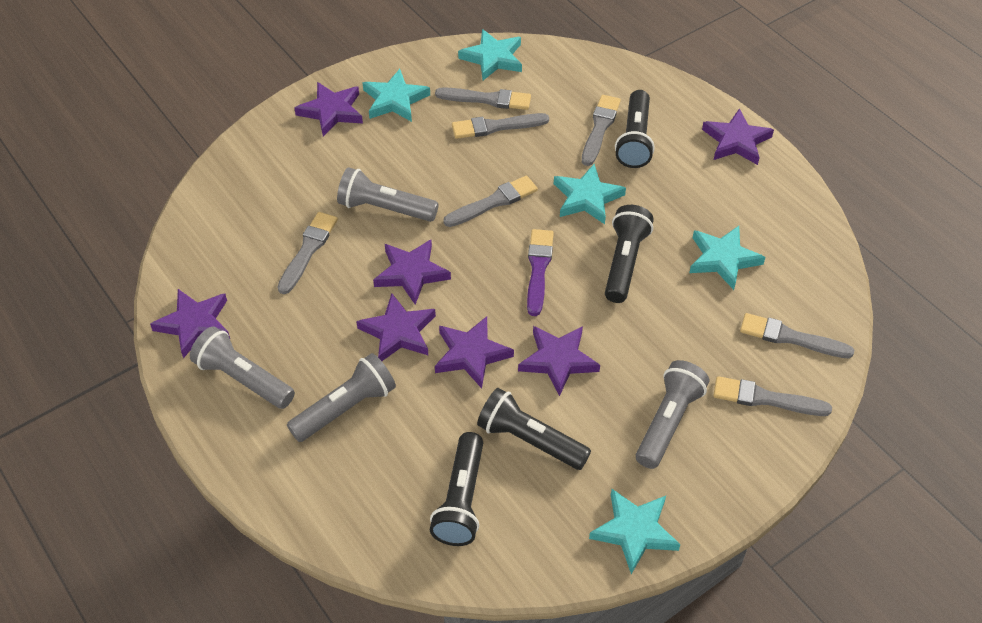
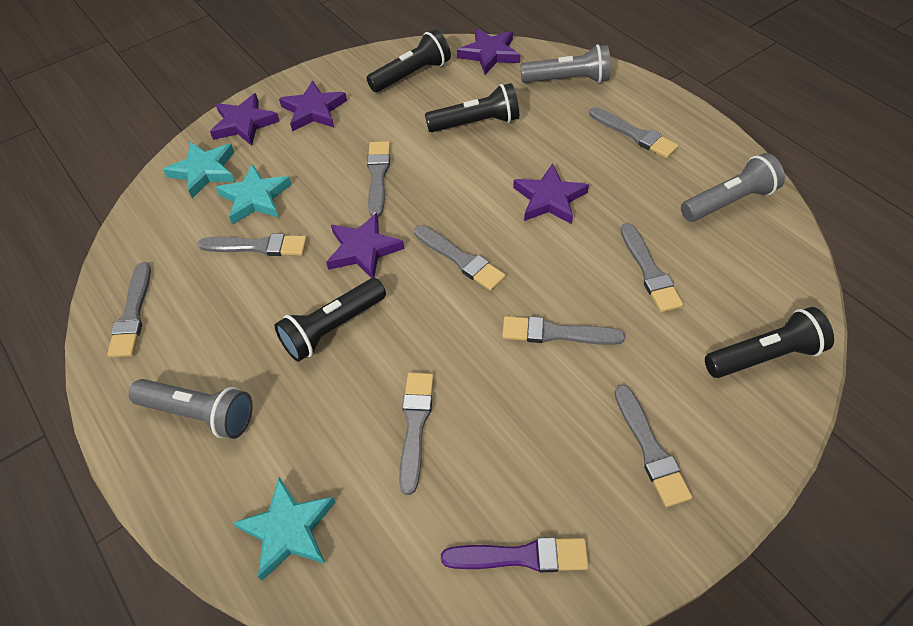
grey brush: [277,212,338,294] [435,87,531,110] [443,176,538,227] [452,113,549,139] [582,95,621,166] [713,376,832,416] [740,313,854,358] = 7 -> [107,262,151,358] [198,233,307,256] [367,141,390,217] [399,372,434,495] [414,225,506,291] [502,316,625,345] [589,107,679,158] [614,384,692,507] [620,223,683,312] = 9
grey flashlight: [190,326,295,409] [287,353,396,442] [337,167,439,222] [636,360,709,469] = 4 -> [129,379,253,439] [520,44,611,83] [681,153,785,222] = 3
purple star: [150,289,230,358] [294,82,363,137] [356,293,436,361] [373,240,451,305] [435,316,514,388] [518,326,600,396] [702,108,774,165] = 7 -> [210,93,280,146] [279,80,347,131] [326,213,404,278] [457,28,520,74] [513,163,589,224] = 5
turquoise star: [362,69,430,122] [458,29,522,80] [554,164,626,224] [589,489,681,574] [689,226,765,290] = 5 -> [163,142,235,198] [216,164,292,224] [233,477,335,581] = 3

